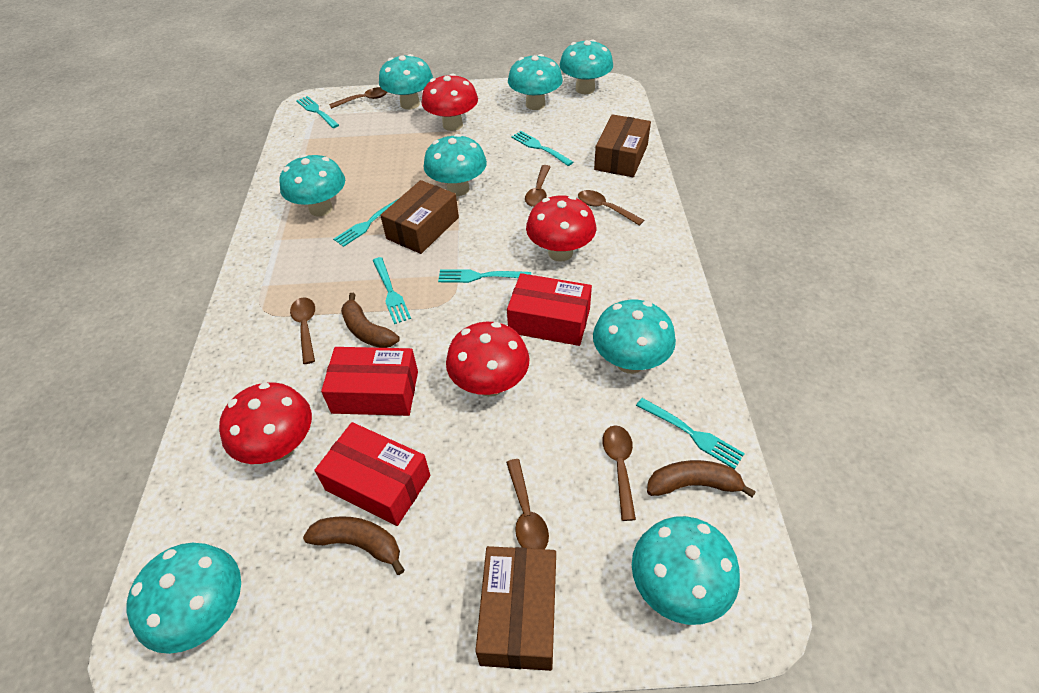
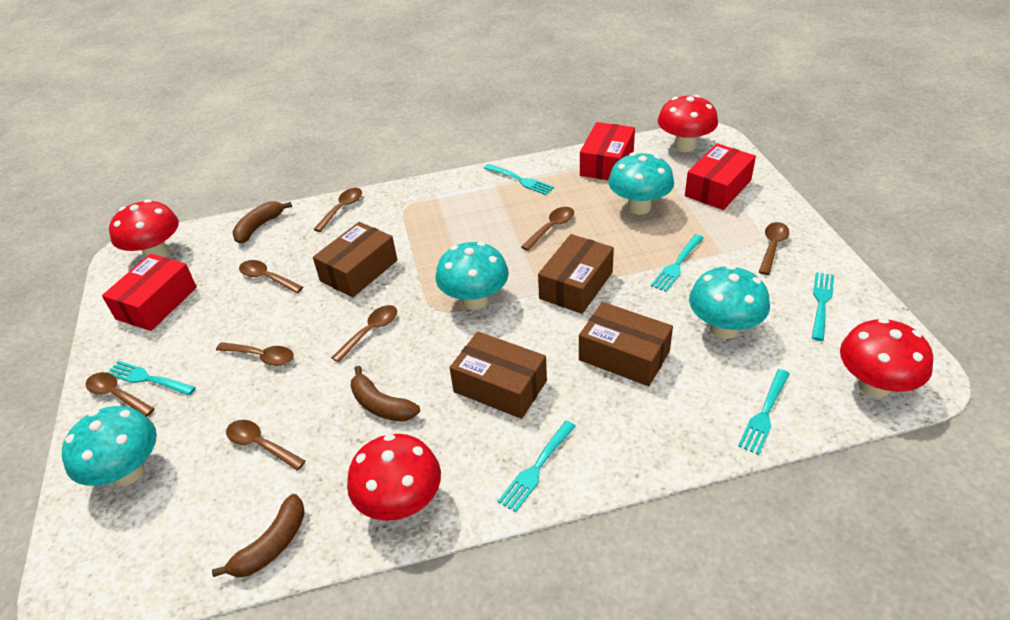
brown box: [380,180,459,254] [475,546,556,671] [594,114,651,177] = 3 -> [313,222,397,297] [450,332,547,419] [538,234,614,314] [579,302,673,386] = 4
brown spoon: [290,297,315,364] [329,87,387,109] [506,459,549,549] [525,165,550,207] [578,190,644,226] [602,425,636,521] = 6 -> [86,372,154,417] [216,342,294,366] [226,420,306,471] [239,260,303,293] [313,188,362,232] [331,305,397,363] [521,207,574,251] [759,222,789,275] = 8
turquoise mushroom: [126,543,241,654] [279,154,345,217] [379,54,433,110] [423,134,487,196] [508,54,563,110] [560,39,613,94] [593,300,676,374] [632,516,740,625] = 8 -> [62,406,157,486] [436,242,509,310] [608,152,674,215] [689,265,770,339] = 4

